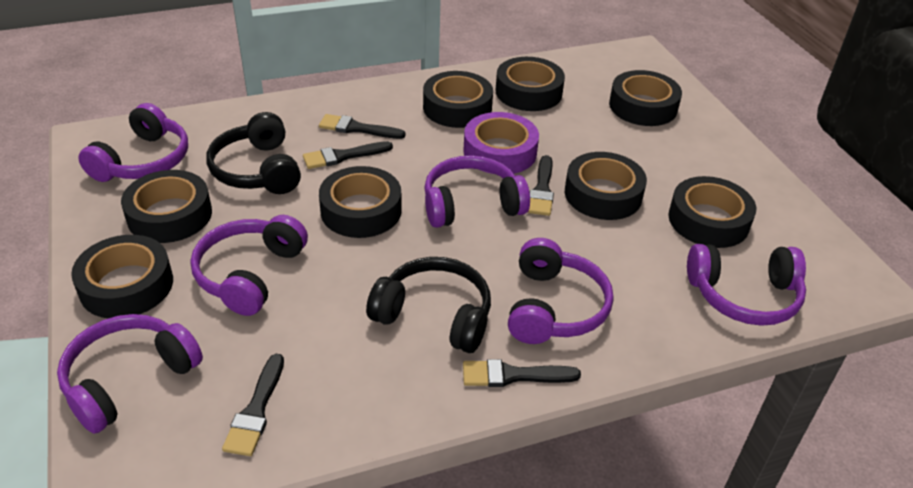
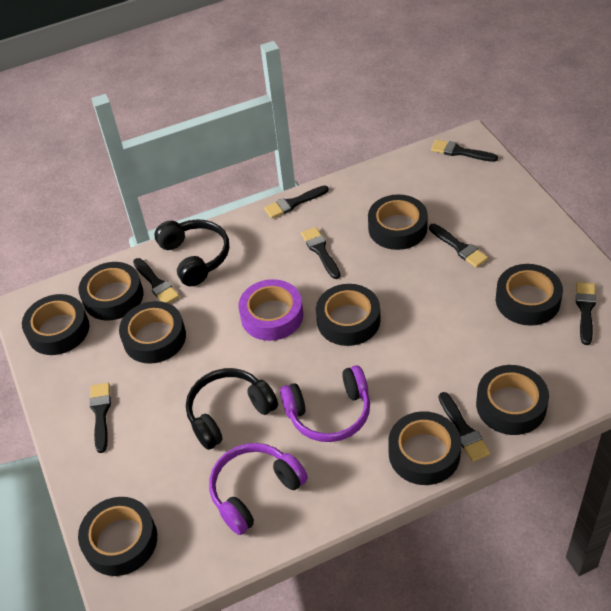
black brush: [222,354,284,456] [303,141,393,169] [319,114,405,139] [463,359,581,387] [528,155,554,216] = 5 -> [90,383,111,453] [133,258,179,303] [264,185,328,219] [301,227,340,279] [429,224,488,268] [431,139,498,162] [439,392,491,462] [576,282,597,345] = 8
black tape: [71,235,173,318] [121,170,212,243] [319,166,402,238] [423,71,493,128] [496,57,565,111] [565,152,647,220] [609,70,682,126] [668,176,756,248] = 8 -> [22,294,89,355] [78,497,157,576] [79,262,144,320] [119,301,186,364] [316,284,381,346] [368,194,428,250] [388,411,461,485] [476,365,549,435] [496,264,563,326] = 9
purple headphones: [57,314,203,434] [78,103,188,182] [190,215,308,316] [424,155,530,228] [508,238,613,344] [687,244,806,326] = 6 -> [209,443,308,535] [280,365,370,442] = 2

